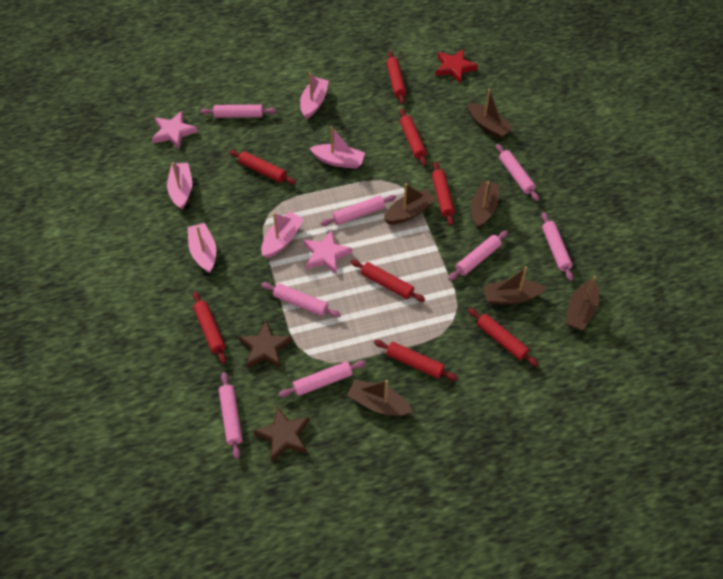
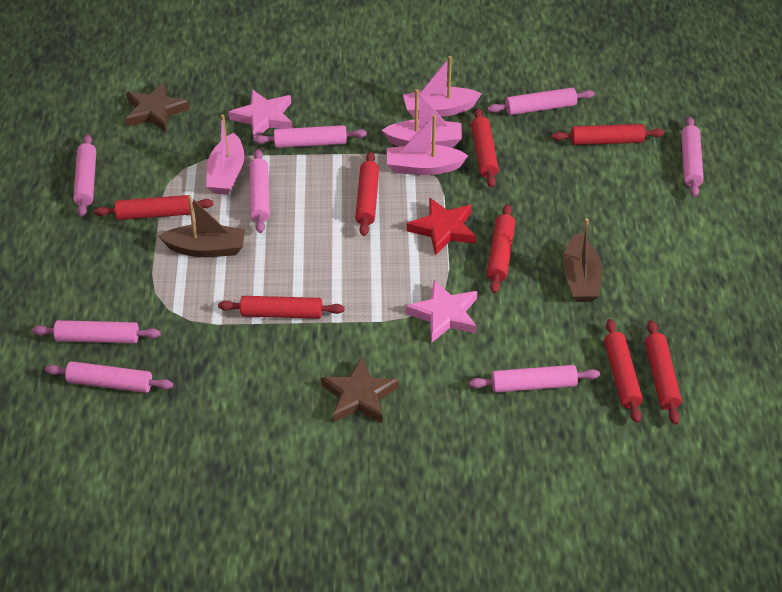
brown boat: [347,379,413,416] [384,183,436,224] [468,89,513,139] [471,181,500,229] [483,266,546,304] [565,275,599,330] = 6 -> [159,195,245,257] [563,218,602,302] = 2
pink boat: [167,162,192,210] [188,223,216,273] [261,212,304,258] [300,72,329,119] [310,126,365,169] = 5 -> [206,115,244,195] [381,89,462,148] [387,114,469,175] [403,56,482,118] = 4

